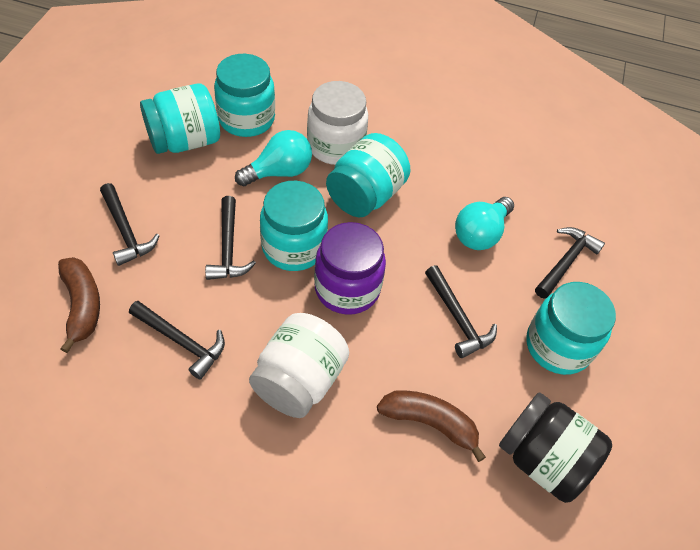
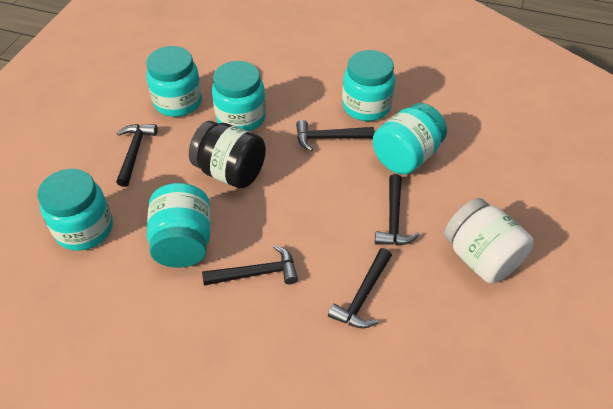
brown banana: [58,257,100,353] [377,390,486,462] = 2 -> none = 0
purple jar: [314,222,386,315] = 1 -> none = 0
turquoise jar: [140,84,220,154] [214,54,275,137] [260,181,328,271] [326,133,410,217] [527,282,616,375] = 5 -> [38,169,113,251] [146,46,202,117] [147,183,211,268] [212,61,266,131] [342,50,395,121] [373,103,447,175] = 6
turquoise light bulb: [235,130,312,186] [455,197,514,250] = 2 -> none = 0
white jar: [249,313,349,418] [307,81,368,165] = 2 -> [444,198,533,283] = 1

